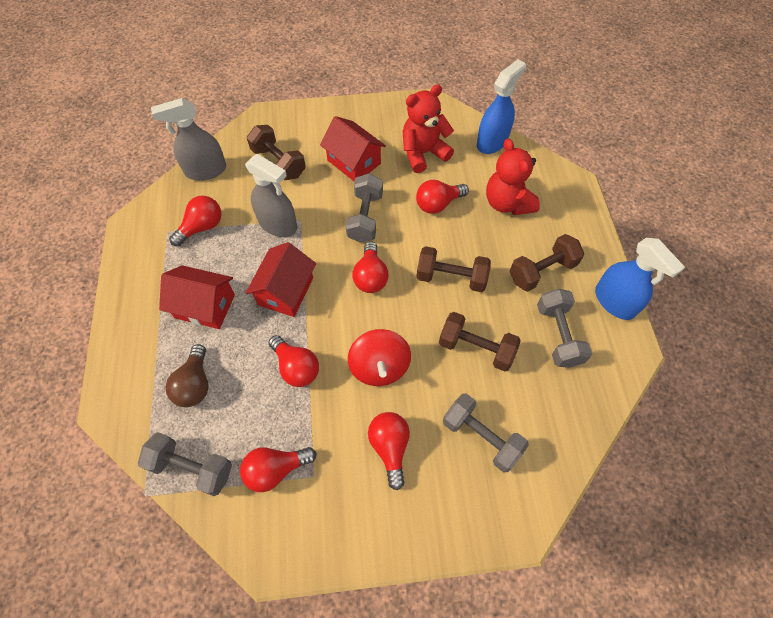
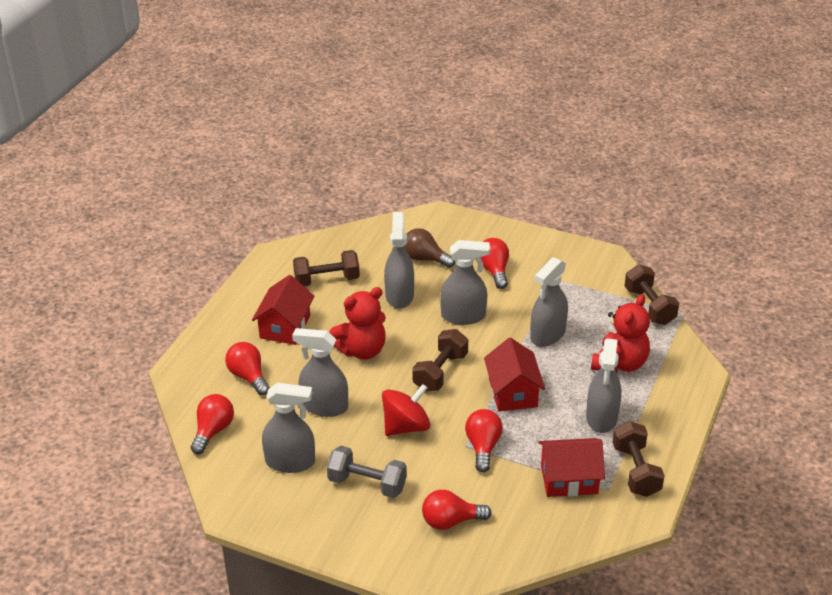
blue spray bottle: [477,59,526,154] [595,238,685,320] = 2 -> none = 0
grey dumbbell: [138,432,232,496] [346,173,383,243] [443,393,529,472] [537,289,592,368] = 4 -> [327,446,407,498] = 1
grey spray bottle: [151,98,226,181] [245,154,297,237] = 2 -> [262,383,315,473] [292,328,348,417] [384,212,414,309] [440,240,490,325] [530,257,568,347] [586,338,621,433] = 6
red light bulb: [169,196,221,246] [240,447,316,492] [269,335,319,387] [352,241,389,293] [368,412,410,490] [416,180,469,214] = 6 -> [191,394,234,454] [225,342,270,395] [422,490,492,530] [465,409,503,472] [481,238,509,289] = 5

